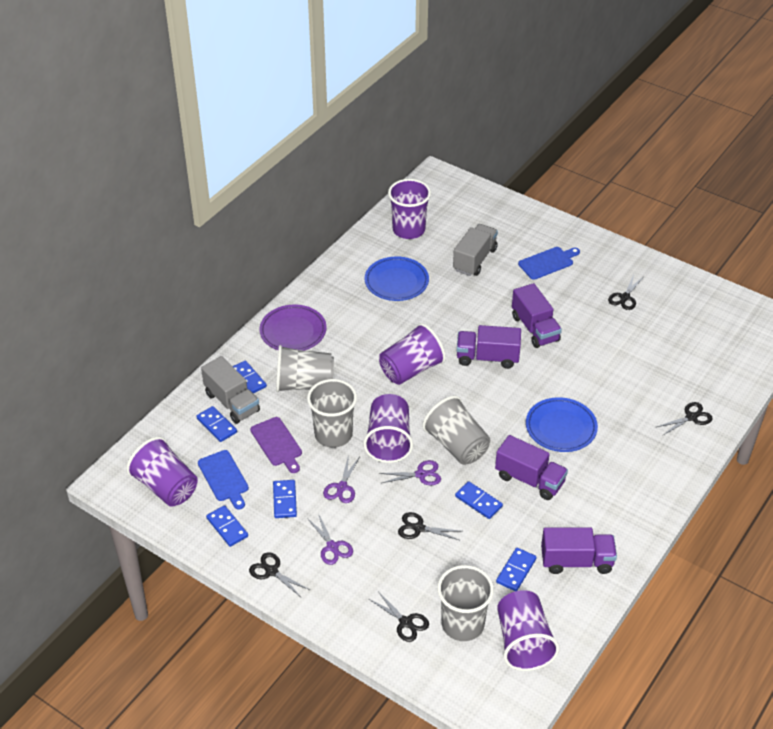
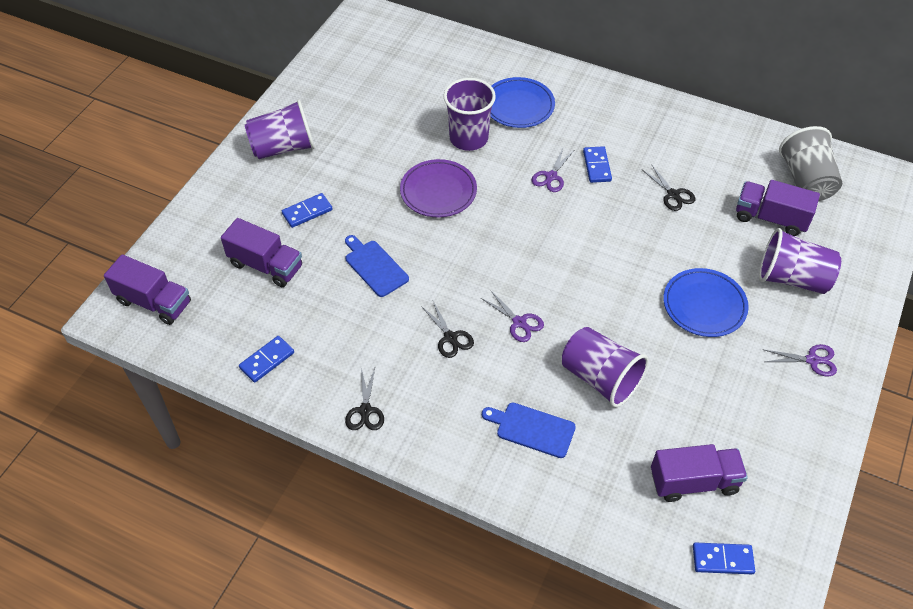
black scissors: [249,552,310,597] [369,591,429,642] [398,512,460,540] [608,275,643,310] [657,402,713,435] = 5 -> [345,368,384,430] [421,301,474,358] [642,164,695,211] = 3
blue domino: [196,406,237,442] [206,505,248,547] [233,360,267,394] [273,480,297,518] [455,481,503,519] [496,548,536,591] = 6 -> [239,336,294,383] [282,193,332,228] [583,146,612,183] [693,543,755,574] = 4
grey cup: [276,345,334,392] [307,379,357,448] [422,396,490,465] [437,565,494,641] = 4 -> [779,126,843,201] = 1
grey truck: [201,356,260,424] [453,224,498,276] = 2 -> none = 0
purple cup: [126,437,198,507] [363,394,413,463] [379,323,446,385] [388,179,431,239] [497,590,560,671] = 5 -> [245,99,315,159] [443,78,496,151] [562,327,649,407] [759,228,841,294] = 4
purple cutting board: [250,417,302,473] = 1 -> none = 0

